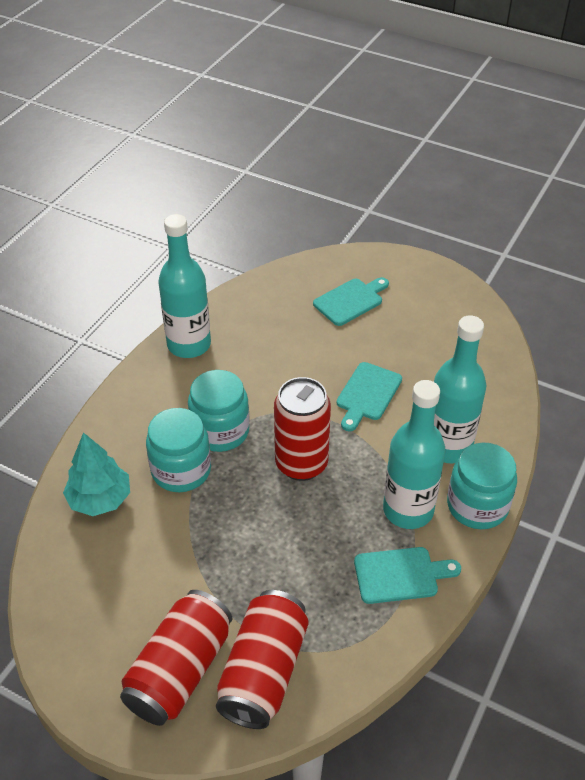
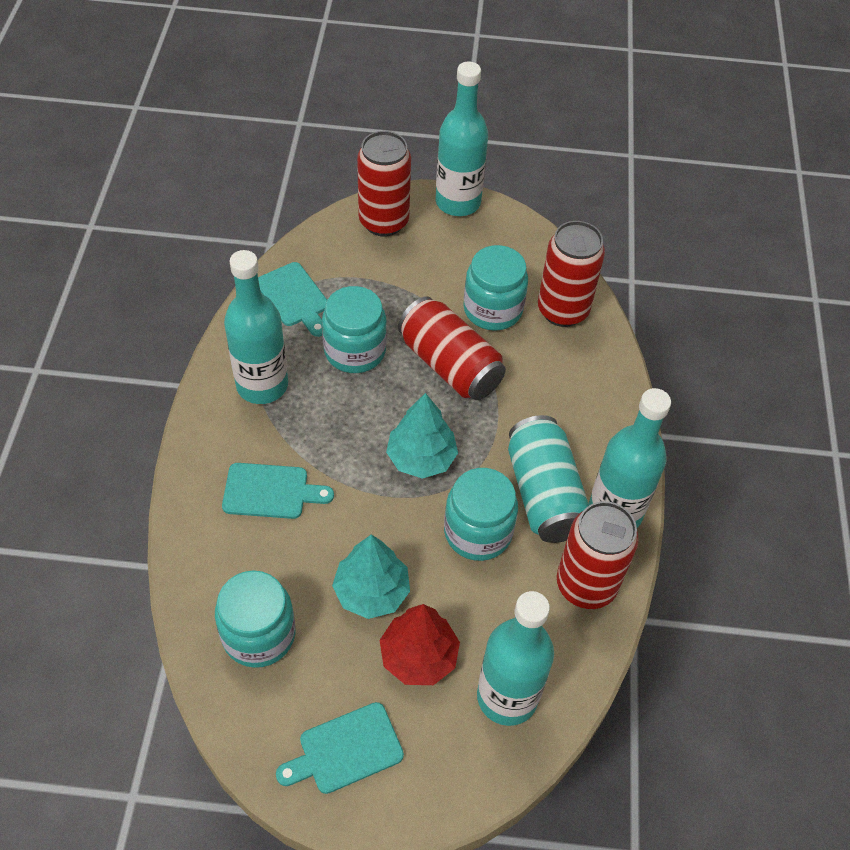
red can: [120,590,232,726] [216,590,308,729] [274,377,331,481] = 3 -> [357,131,411,237] [398,296,506,400] [538,221,605,327] [557,501,639,609] = 4
red tree: none = 0 -> [380,604,460,685] = 1
turquoise bottle: [158,214,211,358] [383,380,446,529] [434,315,486,463] = 3 -> [224,250,288,404] [436,62,488,216] [477,591,554,726] [588,388,671,528] = 4
turquoise can: none = 0 -> [508,415,589,543] = 1
turquoise jar: [146,408,211,492] [188,370,250,452] [447,442,517,529] = 3 -> [215,571,295,668] [322,286,387,373] [444,468,518,561] [463,245,528,331] = 4
turquoise tree: [63,432,130,516] = 1 -> [332,535,410,619] [386,393,458,479] = 2

